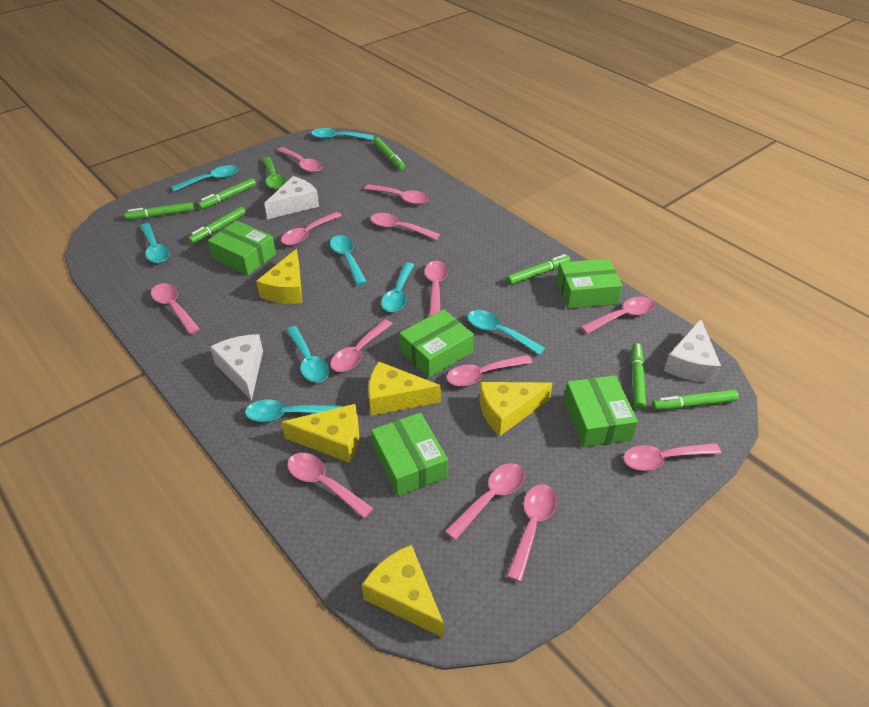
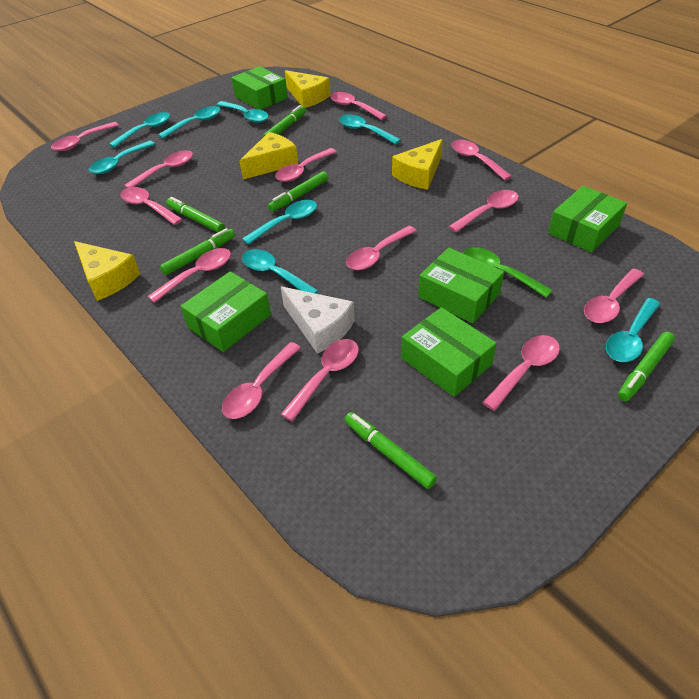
green marker: [124,202,194,220] [188,207,246,244] [198,178,256,209] [373,137,405,170] [506,254,570,285] [631,343,646,410] [652,390,739,410] = 7 -> [160,228,235,275] [166,197,225,232] [263,105,306,137] [268,171,329,212] [345,412,437,489] [618,332,675,401] = 6
white cheese: [210,334,263,401] [264,176,319,219] [664,319,721,383] = 3 -> [281,287,355,354] = 1
yellow cheese: [256,249,302,304] [281,404,359,463] [362,545,444,638] [368,362,441,416] [479,382,553,436] = 5 -> [74,241,140,301] [239,132,298,179] [285,70,330,108] [392,139,443,190] = 4

